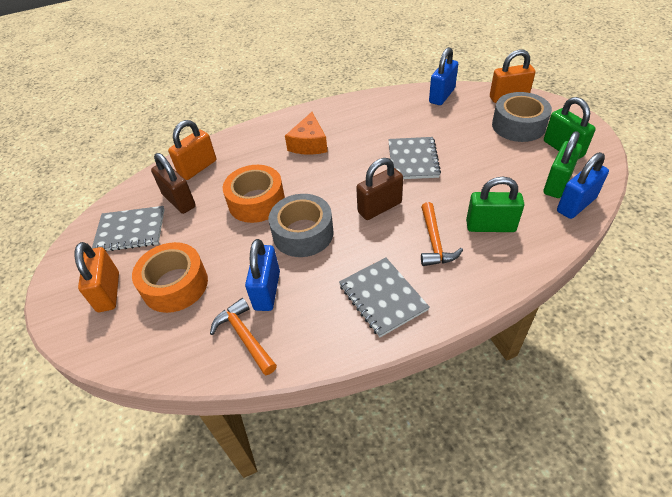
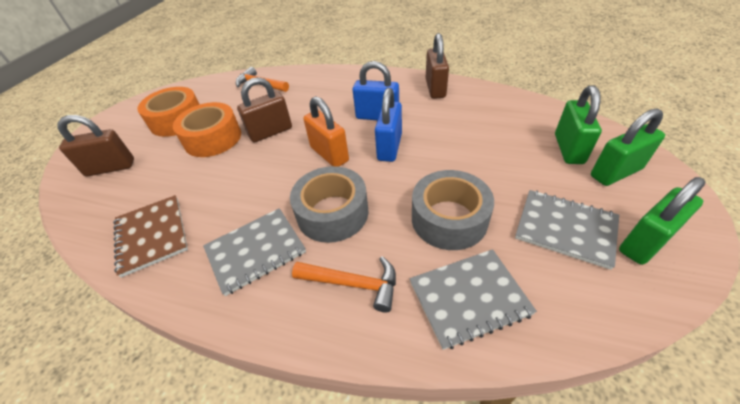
blue padlock: [245,239,280,311] [429,47,458,105] [557,152,609,219] = 3 -> [353,61,399,120] [375,88,402,162] = 2
brown notebook: none = 0 -> [113,195,188,278] = 1
brown padlock: [151,153,196,214] [356,158,403,220] = 2 -> [57,115,134,176] [237,77,292,142] [426,33,449,99] = 3
orange cheese: [285,112,328,155] = 1 -> none = 0
orange padlock: [74,242,119,312] [168,120,216,180] [490,49,536,103] = 3 -> [303,96,349,167] = 1

